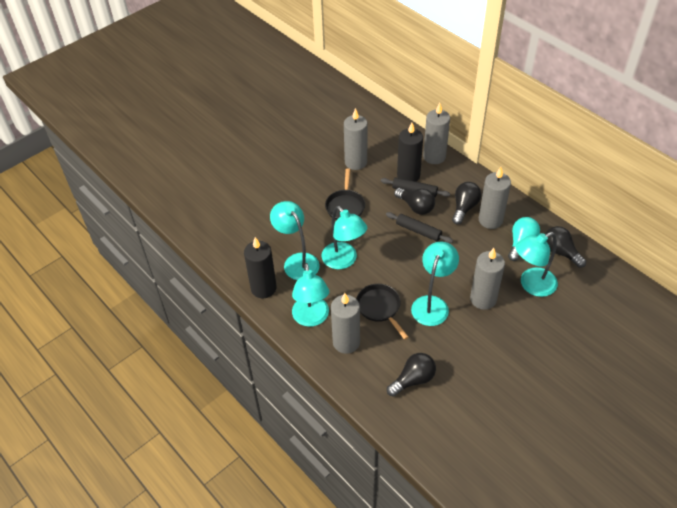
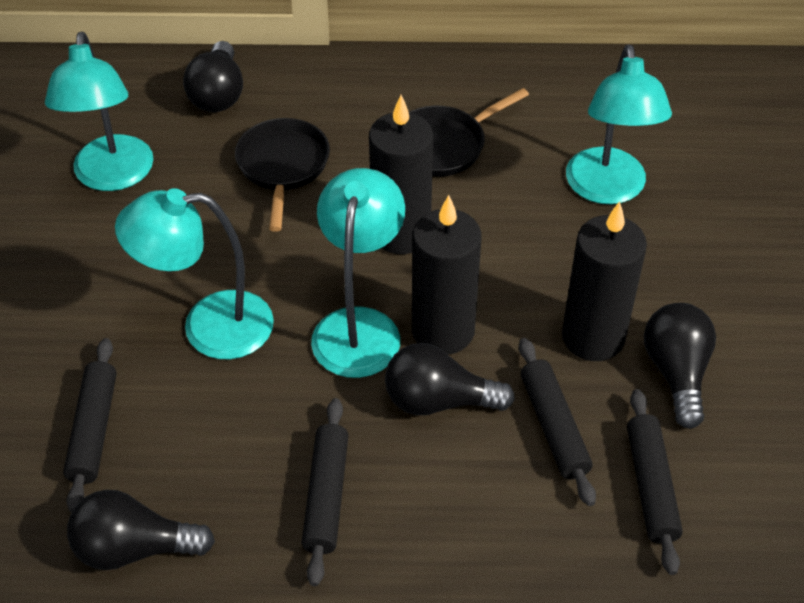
black candle: [244,237,277,298] [397,122,423,182] = 2 -> [369,95,433,254] [412,195,482,355] [562,201,647,361] = 3
black rolling pin: [381,177,450,197] [386,212,453,243] = 2 -> [63,338,117,512] [301,398,349,586] [519,338,596,506] [627,389,683,575] = 4
grey candle: [331,293,360,354] [344,108,367,170] [423,103,450,164] [470,248,505,310] [479,167,511,229] = 5 -> none = 0
turquoise lamp: [270,201,320,280] [292,263,329,327] [322,206,367,269] [411,242,459,326] [516,232,558,297] = 5 -> [45,32,153,191] [115,188,274,359] [311,168,405,378] [566,44,672,204] = 4
turquoise light bulb: [508,217,540,261] = 1 -> none = 0

